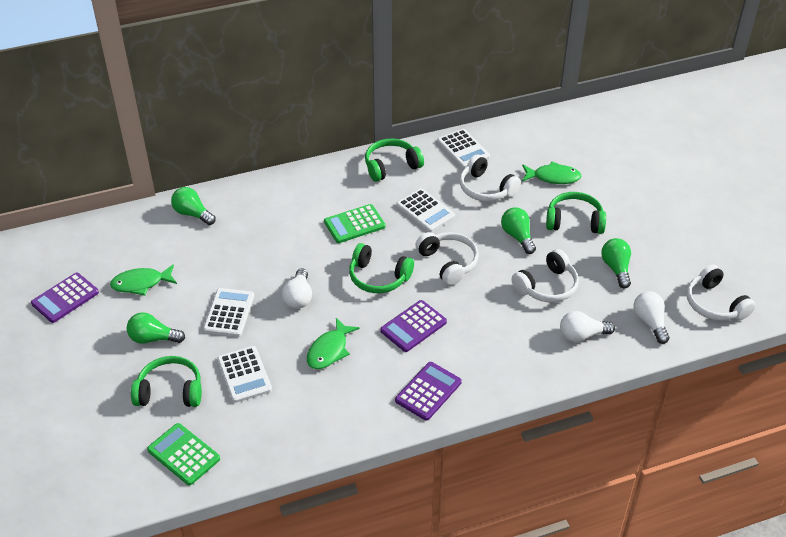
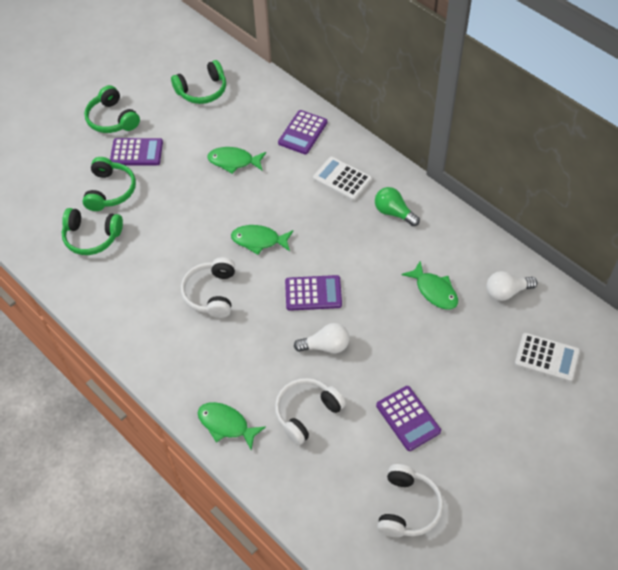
green calculator: [147,423,220,485] [324,204,385,243] = 2 -> none = 0
green fish: [110,264,177,296] [307,318,360,369] [522,162,582,184] = 3 -> [198,402,266,450] [207,147,266,174] [231,225,293,255] [401,261,458,309] = 4
green light bulb: [127,312,185,344] [171,187,216,225] [501,207,536,254] [601,238,631,289] = 4 -> [375,187,420,226] = 1
purple calculator: [31,273,99,323] [380,300,447,352] [395,362,462,421] = 3 -> [110,138,163,165] [278,110,327,154] [285,275,342,311] [376,386,441,451] = 4
white calculator: [203,288,254,337] [217,346,272,403] [396,188,455,232] [437,129,490,169] = 4 -> [313,157,372,201] [515,333,580,382] = 2
white headphones: [415,232,479,286] [459,155,521,201] [511,249,579,302] [687,264,756,321] = 4 -> [181,257,235,318] [275,378,346,445] [377,464,443,537] = 3
white light bulb: [282,268,312,309] [560,311,615,342] [633,291,670,344] = 3 -> [294,323,350,353] [486,271,537,301] = 2

